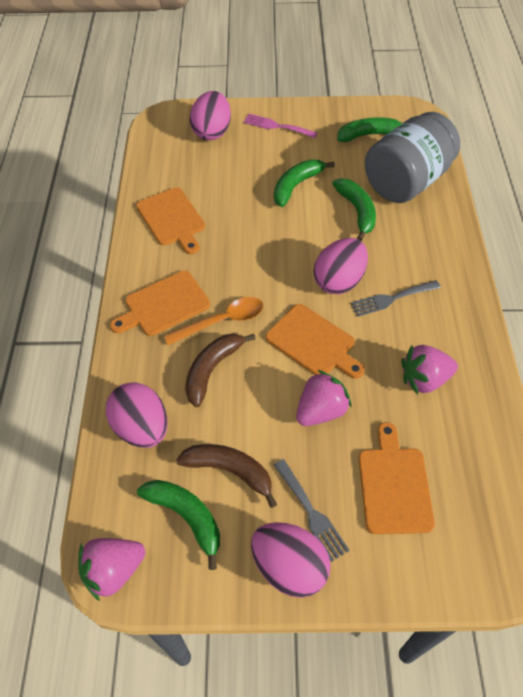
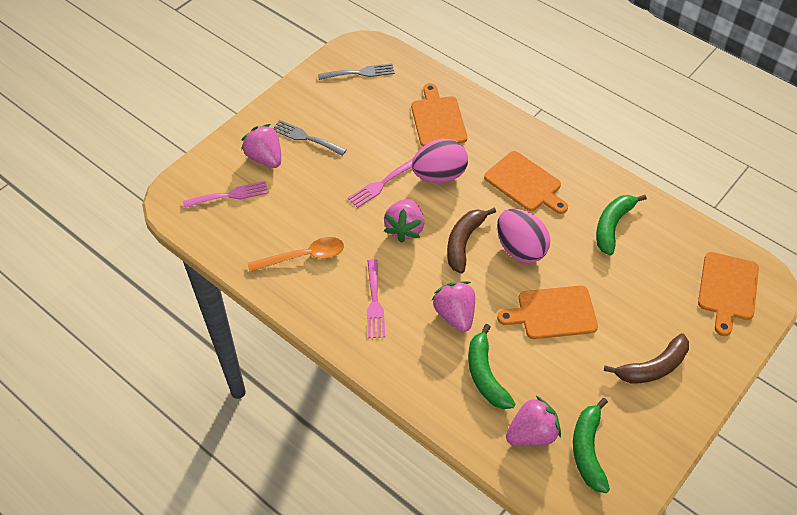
green banana: [137,480,220,570] [274,159,335,207] [332,178,376,241] [337,117,402,142] = 4 -> [468,324,515,409] [573,398,610,493] [596,195,647,256] = 3
grey jar: [365,112,460,203] = 1 -> none = 0
pink egg: [106,382,167,448] [190,91,231,140] [251,522,331,598] [314,238,368,294] = 4 -> [412,139,468,183] [497,209,550,263] = 2
pink fork: [243,114,317,138] = 1 -> [183,181,268,208] [348,159,413,208] [367,259,385,338] = 3
pink strawberry: [78,538,146,601] [296,370,352,426] [401,345,458,395] = 3 -> [241,124,281,168] [384,199,424,243] [431,281,475,332] [506,396,561,446] = 4

